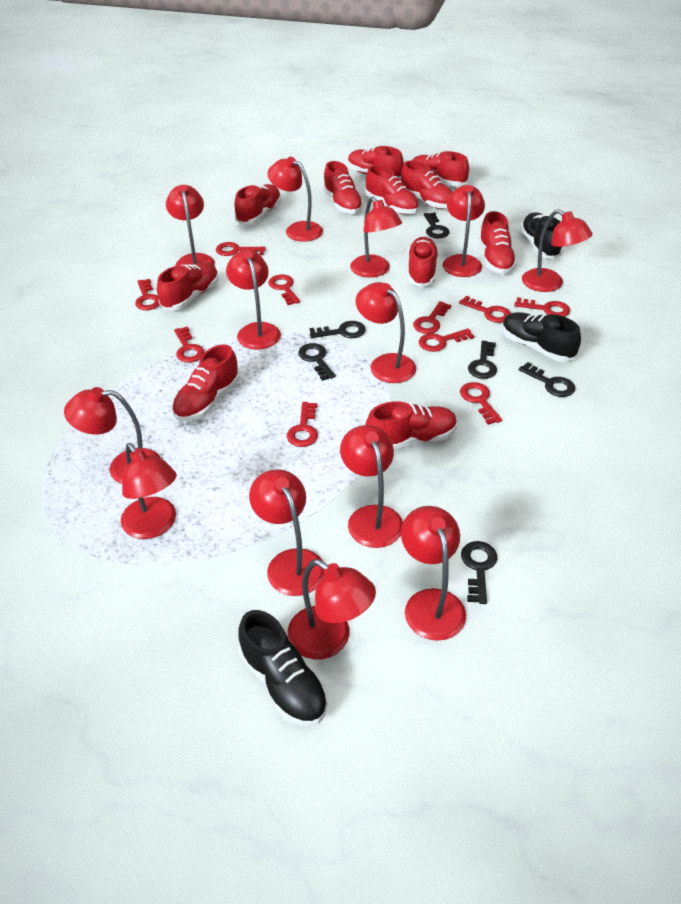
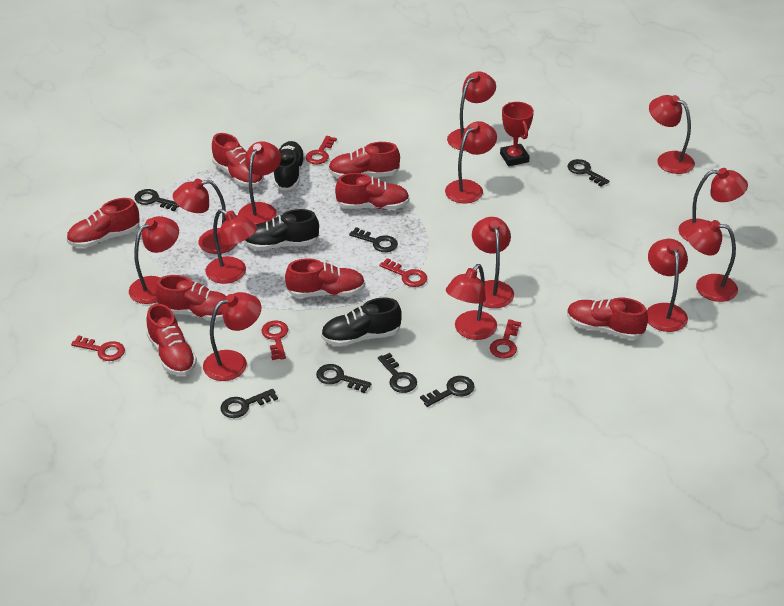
black key: [298,343,336,381] [309,321,366,338] [424,212,450,238] [461,541,497,604] [468,341,497,379] [519,362,575,397] = 6 -> [135,189,180,211] [221,389,278,418] [316,364,371,393] [349,227,398,252] [378,353,417,393] [420,376,475,407] [567,159,610,186] = 7
red key: [135,279,160,310] [174,327,205,363] [216,242,266,256] [268,274,300,305] [287,402,318,447] [413,301,451,334] [419,329,474,352] [459,296,511,323] [460,382,502,425] [514,297,570,317] = 10 -> [71,335,125,361] [261,320,288,360] [306,136,337,164] [379,258,427,287] [490,319,521,358] = 5
red shoe: [157,262,219,310] [172,344,240,421] [235,184,281,224] [323,161,364,214] [348,146,404,179] [365,165,419,214] [365,401,457,450] [401,161,453,209] [408,237,438,287] [412,151,469,186] [479,211,517,274] = 11 -> [66,198,140,248] [146,304,197,376] [155,275,227,321] [212,133,264,187] [285,259,365,298] [328,142,400,178] [335,173,410,210] [567,297,648,340] = 8
red trophy: none = 0 -> [500,102,534,166] = 1

